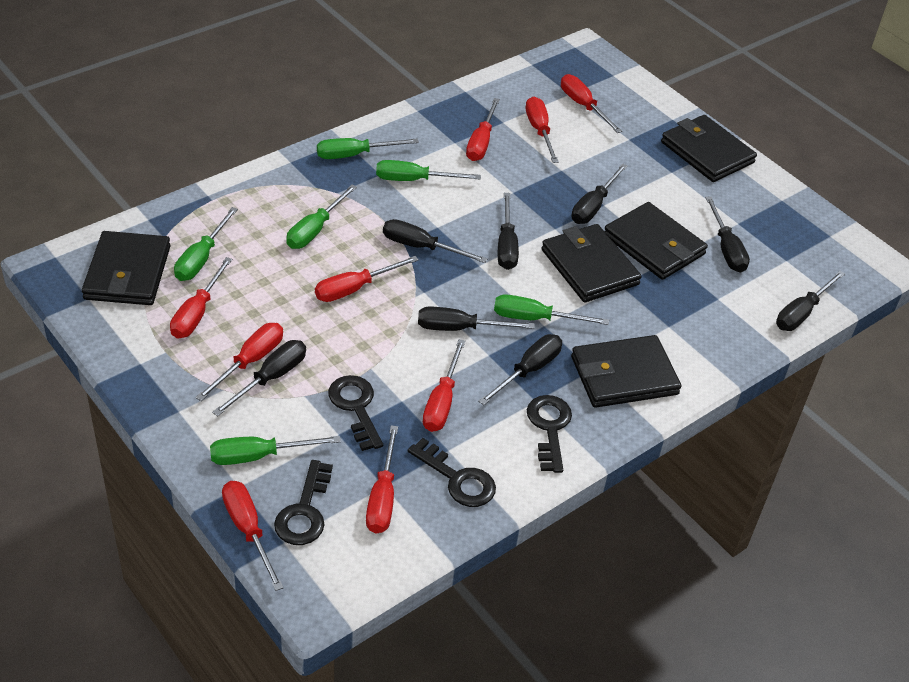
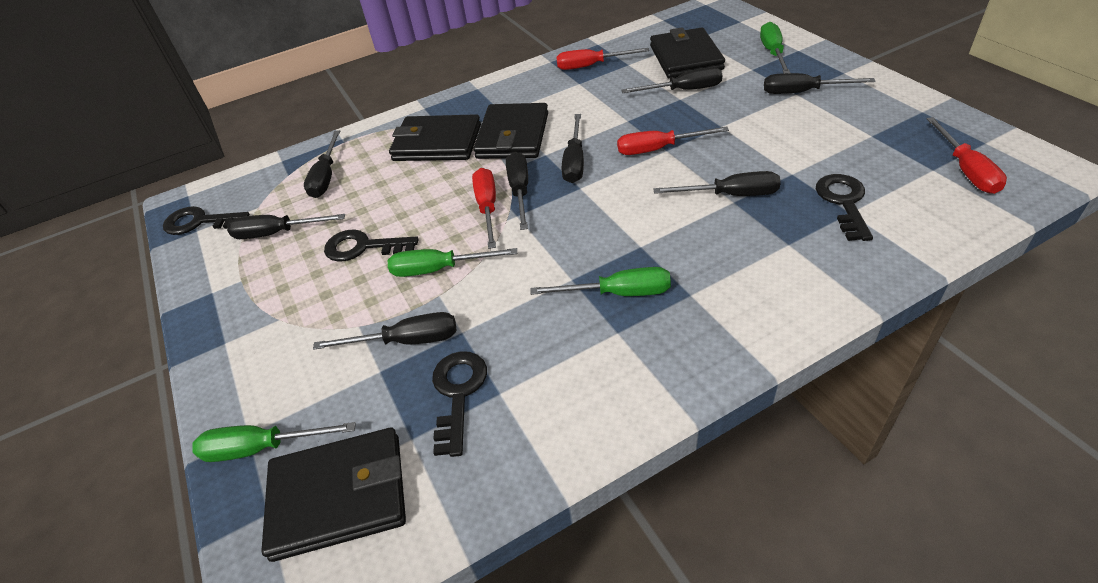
black wallet: [82,231,171,305] [542,224,642,302] [571,335,682,408] [604,202,708,280] [661,115,757,182] = 5 -> [261,427,406,562] [389,114,481,161] [473,103,548,159] [650,27,725,79] = 4
green screwdriver: [174,207,238,281] [210,436,341,465] [286,185,357,249] [317,138,419,159] [376,160,481,181] [494,294,609,325] = 6 -> [192,422,356,462] [388,248,517,277] [531,267,671,296] [760,22,790,73] = 4
red screwdriver: [170,257,232,339] [195,323,283,401] [222,481,284,591] [315,256,419,302] [366,425,398,534] [423,339,465,432] [466,98,500,161] [526,97,559,163] [561,74,622,133] = 9 -> [472,168,496,249] [556,48,649,70] [617,126,729,155] [927,117,1007,194] = 4

